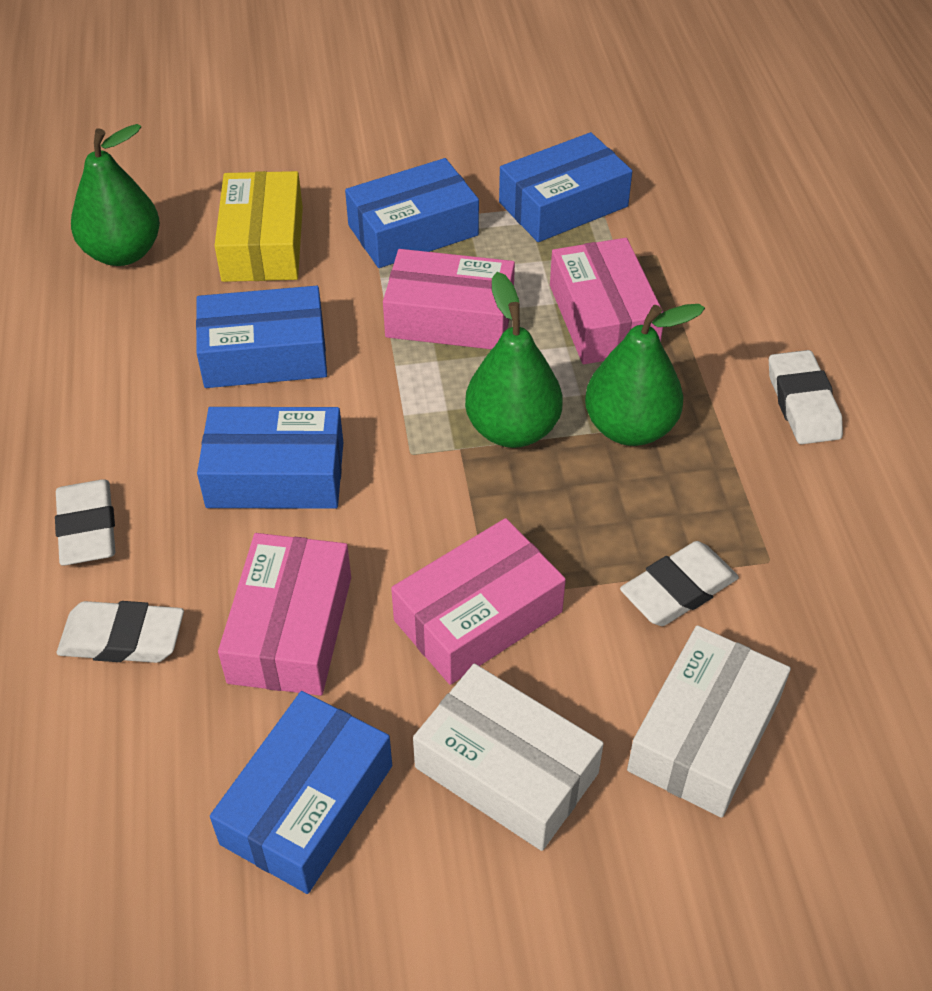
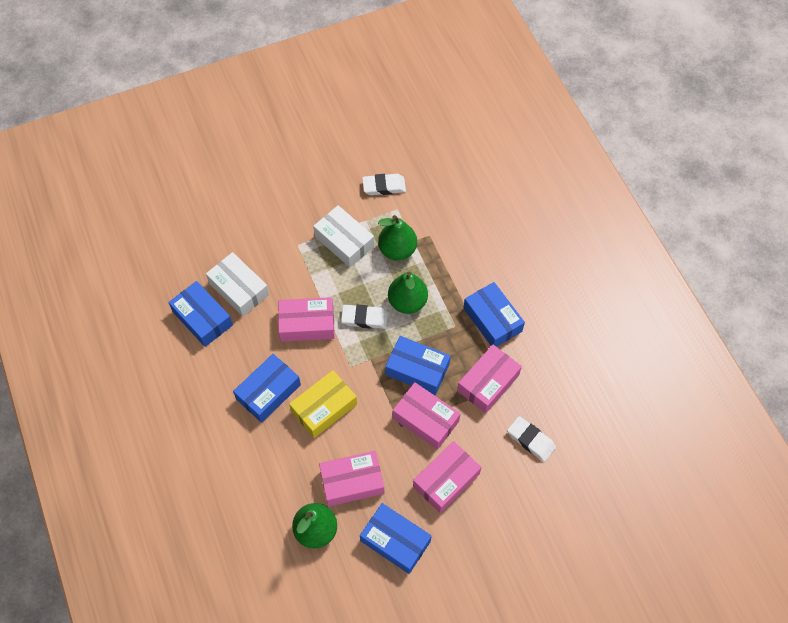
pink box: [218,533,351,696] [383,249,515,349] [391,518,566,685] [550,238,663,364] = 4 -> [278,297,334,342] [319,451,384,506] [393,382,460,450] [413,441,482,513] [457,345,522,413] = 5
white eraser: [55,479,115,566] [57,601,184,663] [620,541,739,626] [769,350,843,444] = 4 -> [341,305,388,329] [362,174,406,195] [507,416,556,462] = 3

